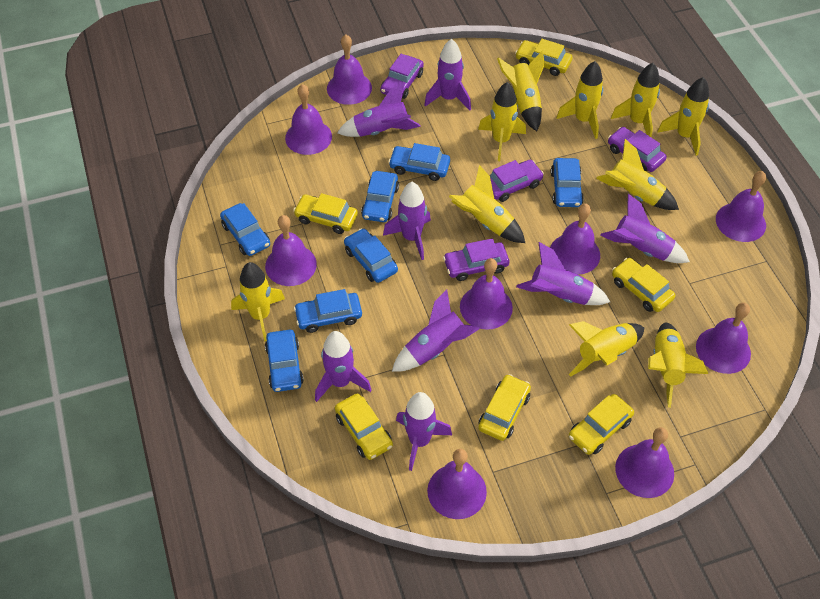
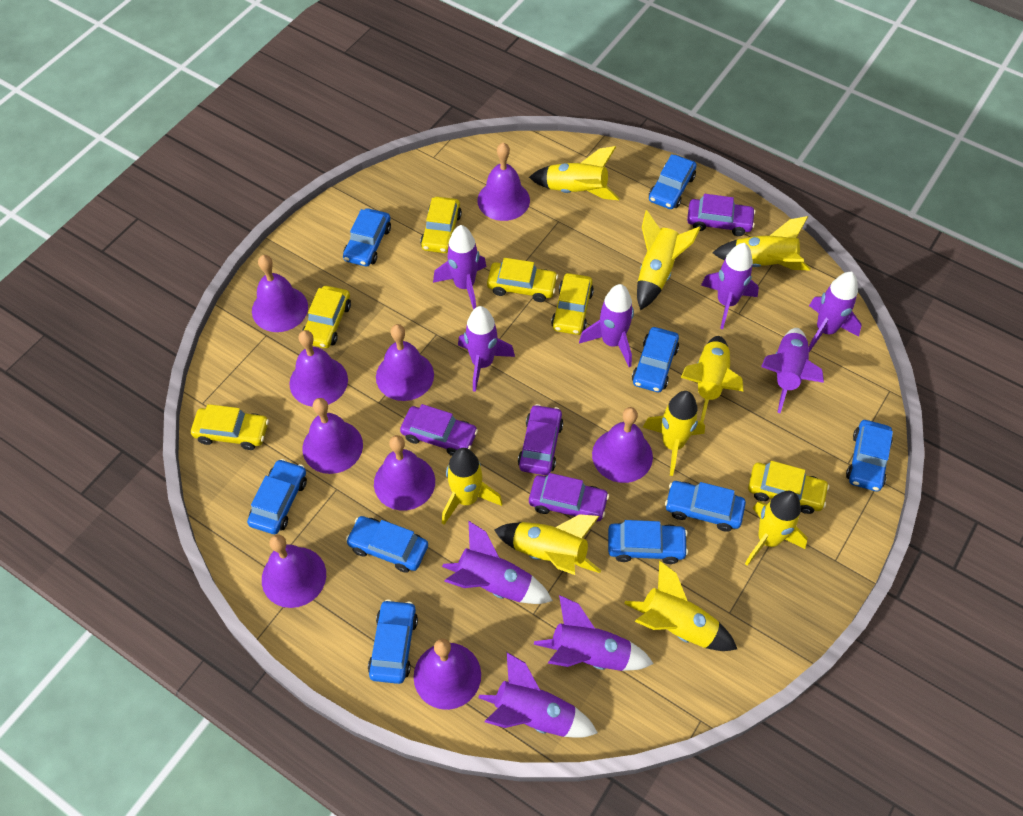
blue car: [220,203,270,256] [265,330,304,392] [294,289,362,333] [344,228,398,283] [361,171,399,222] [389,143,450,181] [551,158,584,207] = 7 -> [247,459,307,534] [343,208,391,266] [346,516,428,573] [368,599,418,684] [608,520,688,564] [632,327,679,392] [649,154,697,209] [665,481,746,532] [846,420,893,491] = 9
purple rocket: [315,331,371,402] [337,82,421,137] [383,182,431,260] [392,289,479,372] [396,392,452,471] [424,39,471,111] [516,242,610,305] [600,194,690,263] = 8 -> [433,225,486,310] [442,520,553,604] [458,306,515,392] [478,652,598,738] [534,595,654,671] [579,284,634,367] [701,243,759,329] [761,328,824,414] [808,272,861,352] = 9
yellow rocket: [231,262,285,342] [449,165,525,243] [478,82,526,161] [497,51,545,131] [556,61,603,139] [569,321,644,377] [596,139,679,210] [611,63,660,137] [648,322,708,408] [657,77,709,156] = 10 -> [442,448,503,525] [494,514,601,575] [529,146,620,200] [624,560,737,651] [637,210,701,310] [643,391,705,476] [681,336,744,422] [712,216,811,271] [745,491,807,566] = 9

